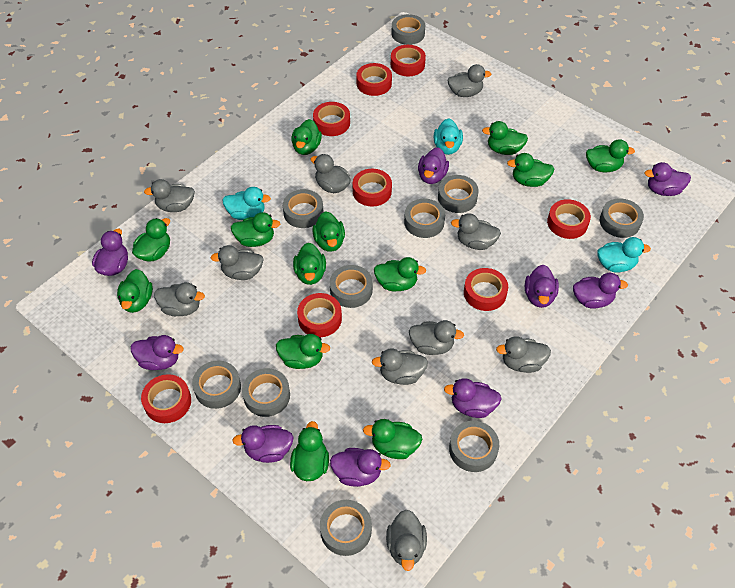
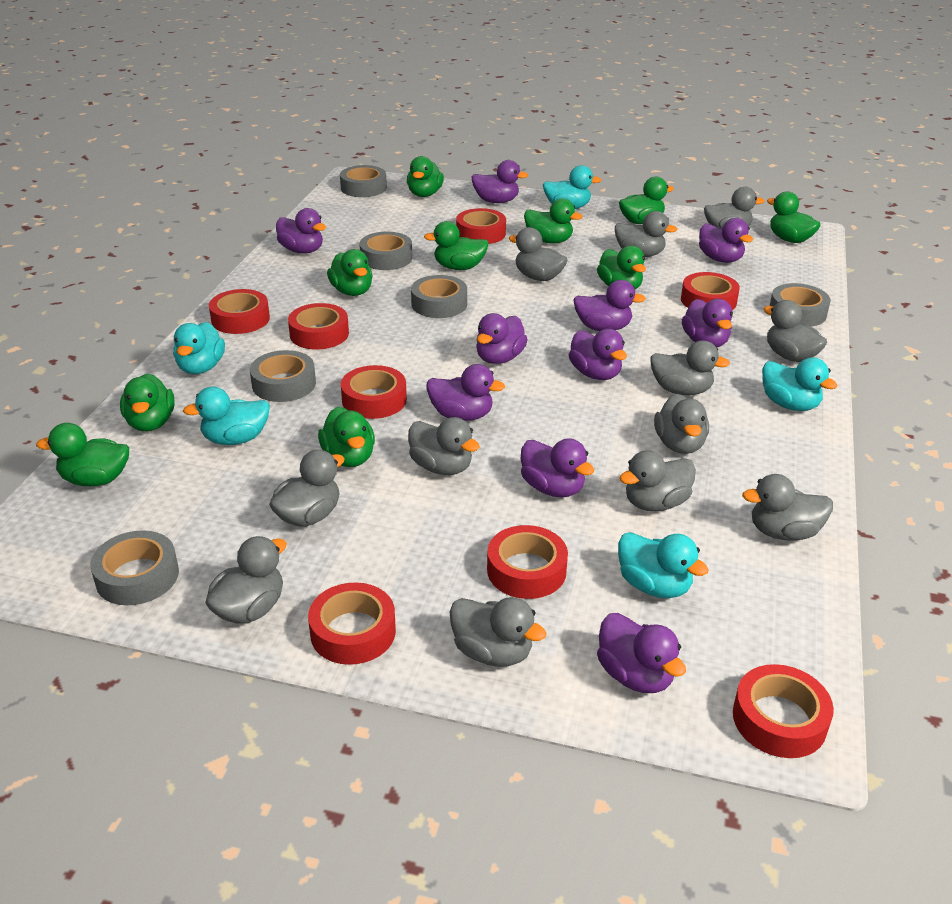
green duck: [117,269,153,313] [132,218,170,262] [231,212,280,247] [276,334,330,369] [290,421,329,481] [291,119,322,155] [293,243,326,285] [312,211,345,252] [363,419,422,459] [374,257,426,291] [482,121,528,155] [507,153,554,187] [586,139,635,172] = 13 -> [36,423,129,486] [120,373,175,431] [318,407,375,467] [327,249,373,296] [407,156,444,197] [424,221,489,270] [524,198,583,244] [597,246,646,290] [619,176,674,224] [767,191,821,243] = 10
grey duck: [144,179,195,212] [154,282,205,316] [210,245,264,280] [310,154,351,193] [372,348,428,385] [386,510,427,571] [409,320,464,355] [448,64,491,97] [451,213,501,250] [496,336,551,373] = 10 -> [205,536,287,624] [269,449,345,527] [408,417,480,475] [450,597,546,667] [509,227,567,281] [615,211,677,257] [619,450,696,511] [650,340,730,395] [654,394,709,454] [704,187,765,229] [742,474,833,541] [764,300,827,362] = 12
grey tape: [192,361,241,409] [242,368,290,417] [283,189,323,228] [320,500,372,556] [330,265,373,308] [391,14,425,45] [404,199,445,238] [438,175,479,213] [449,421,499,472] [600,198,644,238] = 10 -> [90,530,179,605] [250,350,316,402] [340,165,387,197] [359,232,412,270] [411,275,467,318] [770,283,831,327] = 6
purple duck: [92,229,128,276] [131,335,184,370] [232,425,294,463] [330,448,391,487] [418,147,449,184] [444,378,502,418] [525,265,559,308] [573,273,628,309] [644,162,691,196] = 9 -> [276,208,326,254] [426,364,505,421] [472,160,528,203] [476,313,528,364] [521,438,595,497] [569,329,627,380] [573,280,646,331] [597,613,686,693] [682,299,733,348] [699,218,753,263] = 10
turquoise duck: [222,187,271,220] [433,118,463,155] [597,237,651,273] = 3 -> [173,322,225,374] [183,386,270,445] [543,165,601,209] [618,532,709,598] [762,357,837,411] = 5

